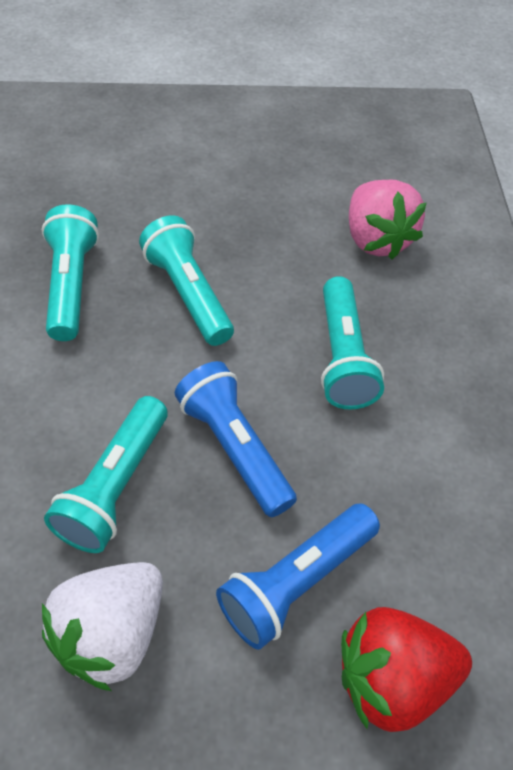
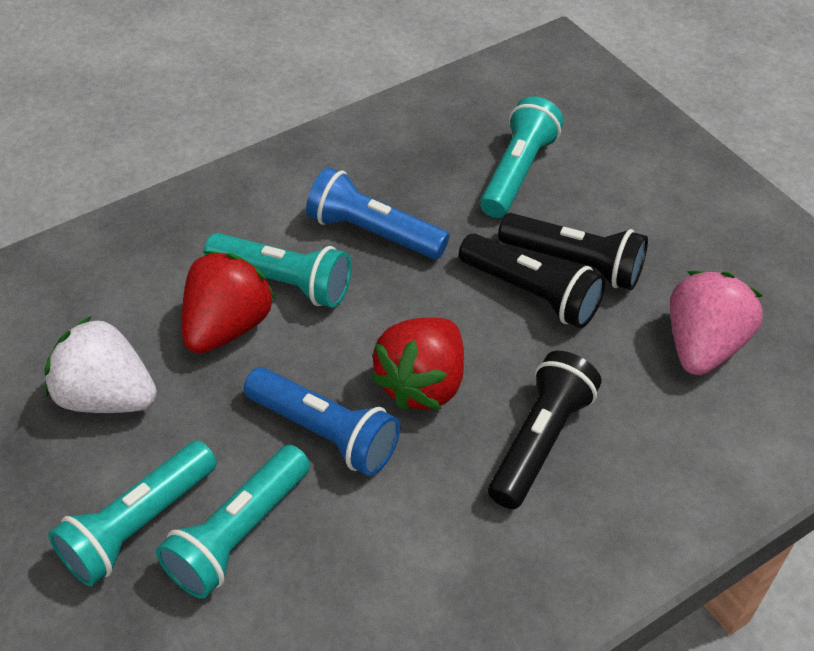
black flashlight: none = 0 -> [459,234,606,328] [488,351,601,509] [498,213,648,290] = 3
red strawberry: [341,607,472,732] = 1 -> [182,251,276,354] [371,318,464,410] = 2

